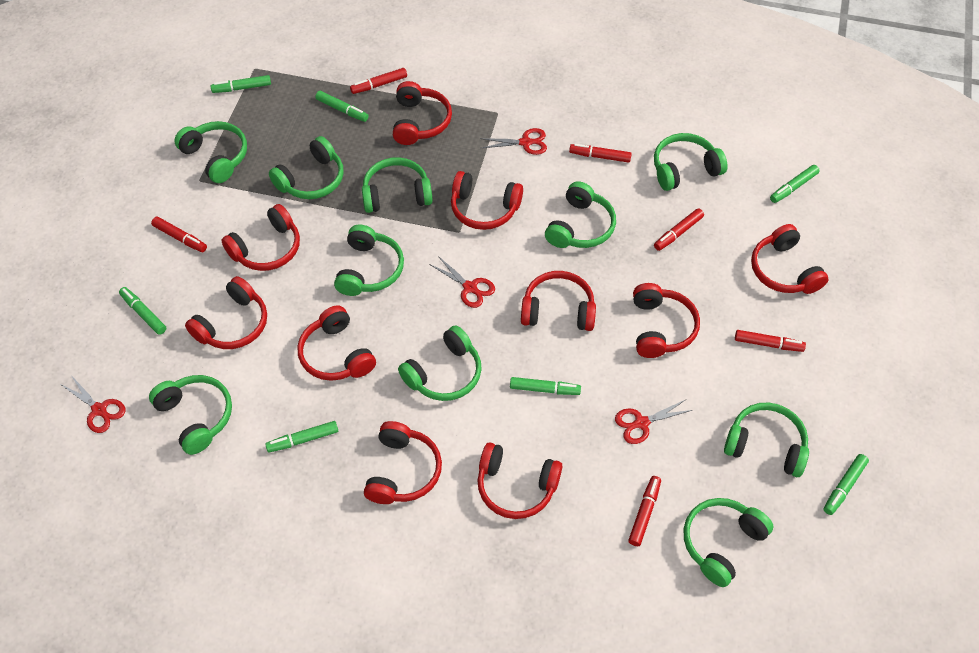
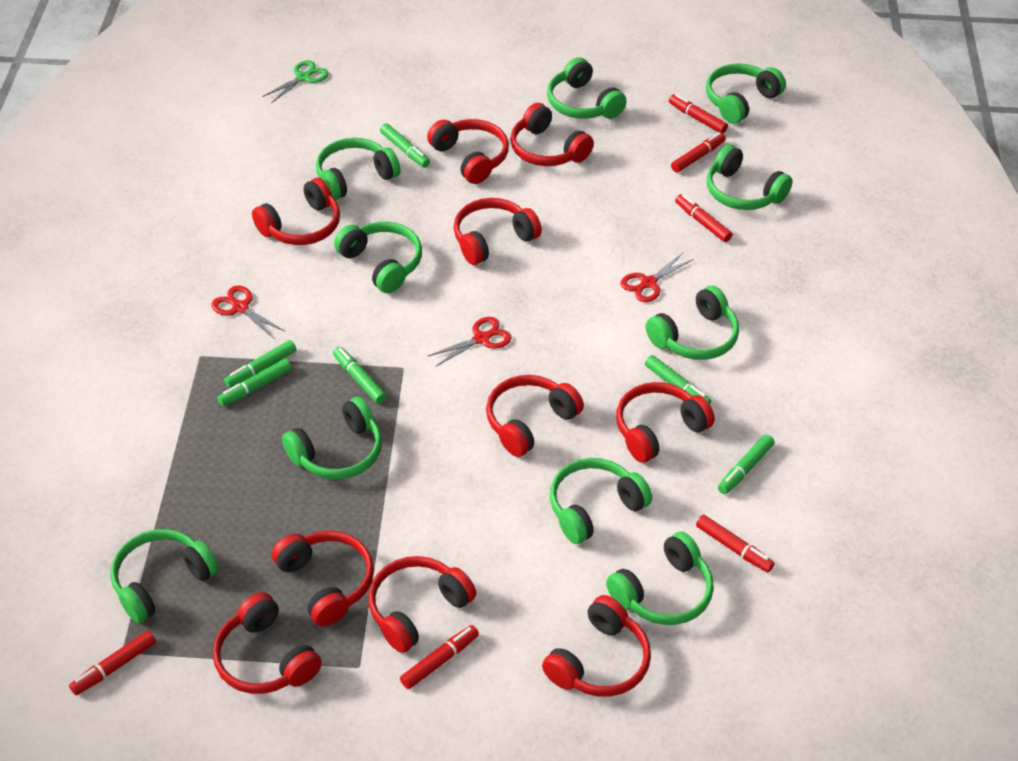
green marker: [119,287,166,335] [211,75,271,93] [265,421,338,453] [315,91,369,122] [510,377,581,395] [770,165,820,203] [823,454,869,515] = 7 -> [217,359,292,406] [224,340,296,388] [333,347,387,404] [380,123,430,168] [645,355,711,404] [718,434,774,494] = 6
green scissors: none = 0 -> [262,60,329,103] = 1
red scissors: [62,375,126,433] [429,256,495,308] [480,128,547,155] [615,399,692,444] = 4 -> [211,286,286,338] [428,317,512,367] [621,253,694,302] = 3

